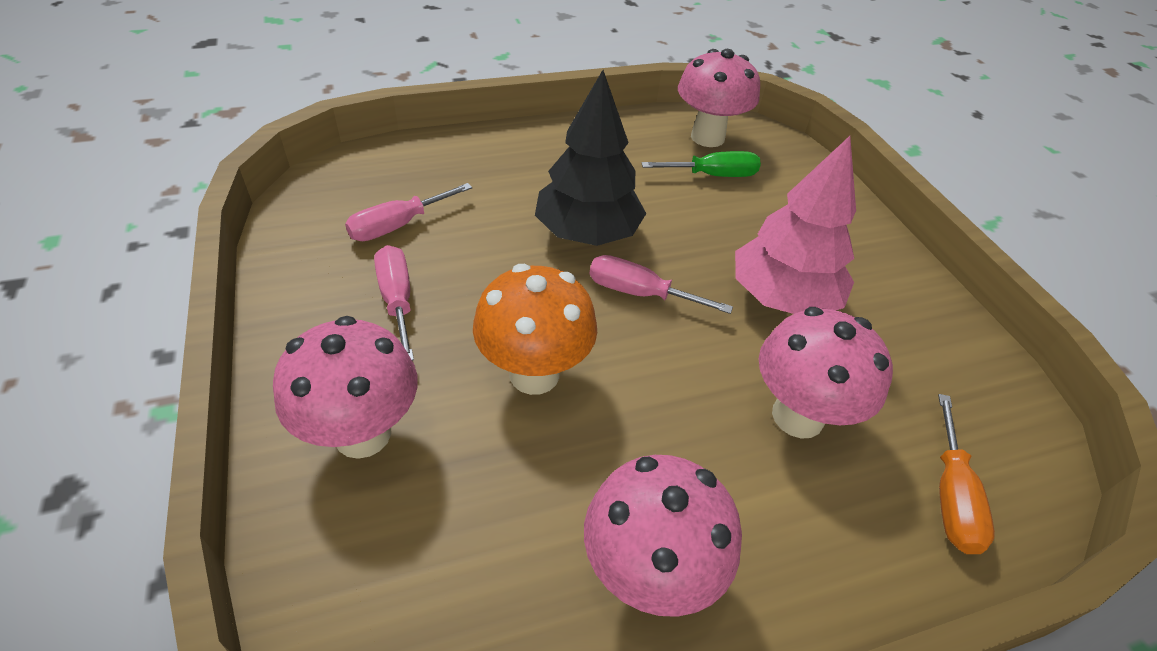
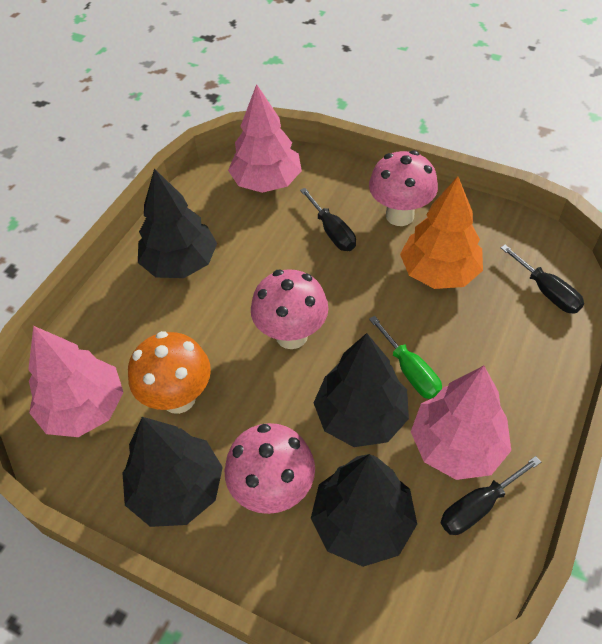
black screwdriver: none = 0 -> [300,188,356,251] [441,456,541,535] [500,245,584,314] = 3
black tree: [535,70,647,246] = 1 -> [122,417,223,527] [138,168,217,278] [311,454,417,567] [314,333,409,447] = 4
orange screwdriver: [938,394,995,554] = 1 -> none = 0
orange tree: none = 0 -> [400,176,483,289] = 1
pink mushroom: [273,316,418,459] [584,455,742,617] [678,49,760,147] [759,307,893,439] = 4 -> [225,423,315,514] [251,269,328,349] [369,150,438,226] = 3
pink screwdriver: [345,183,472,241] [374,245,414,361] [589,255,733,314] = 3 -> none = 0
pink tree: [735,136,856,314] = 1 -> [28,326,124,437] [228,84,302,193] [411,366,511,480] = 3

